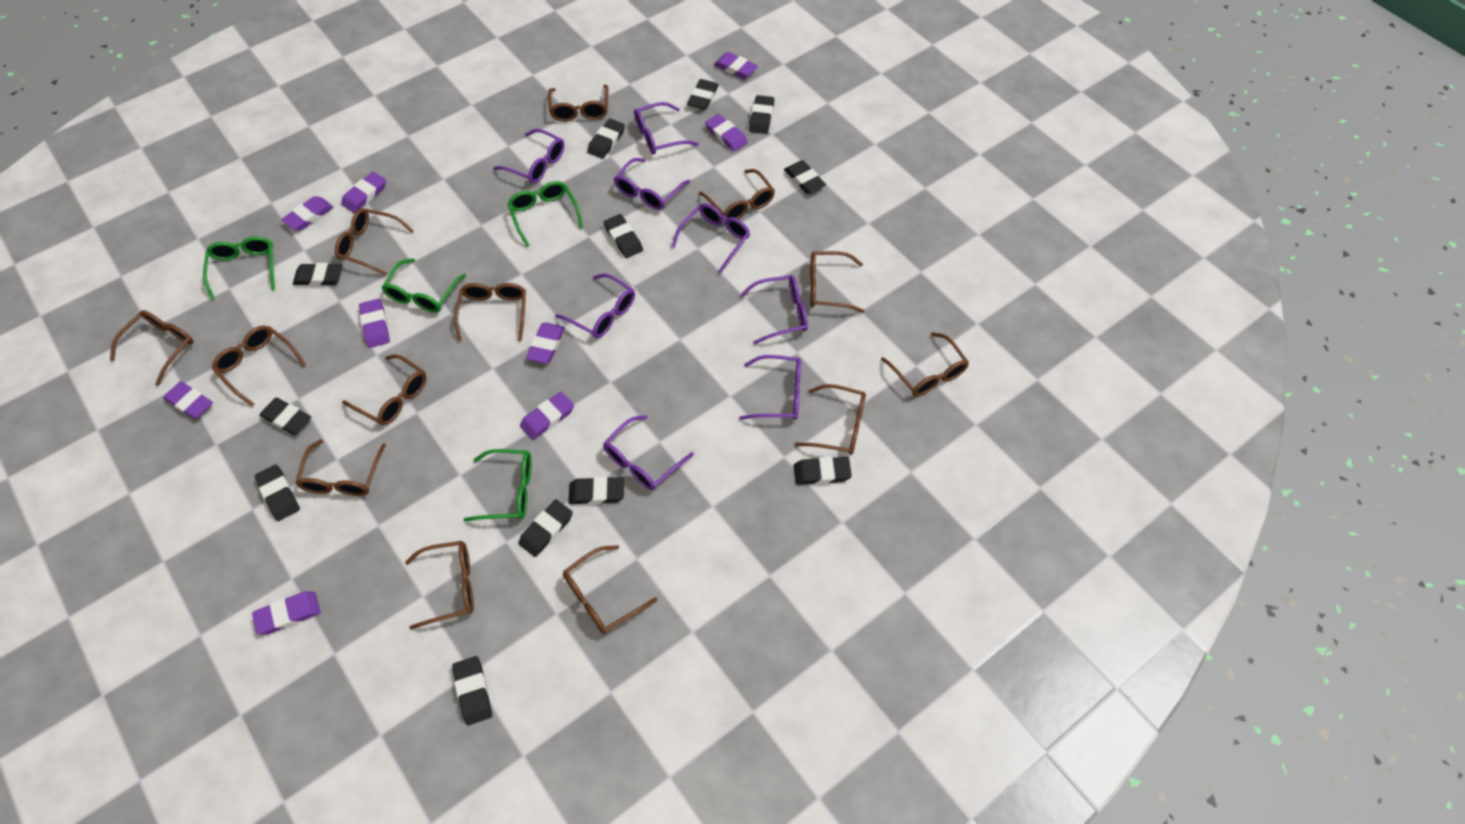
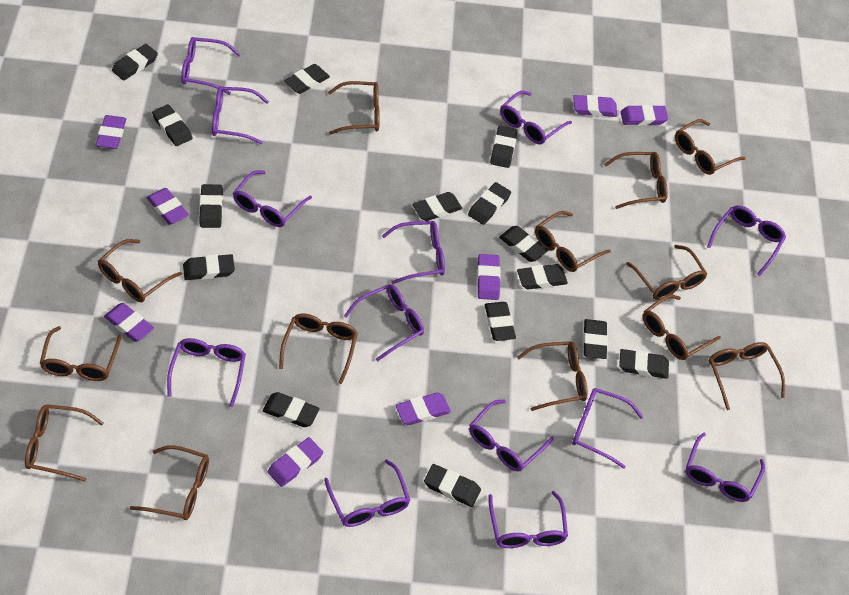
black eraser: [255,464,300,521] [259,397,311,435] [293,263,343,286] [452,656,492,726] [518,499,573,557] [568,477,624,505] [587,119,625,159] [604,214,643,258] [687,79,719,110] [749,95,774,134] [784,160,826,194] [794,457,852,485] = 12 -> [112,44,158,80] [152,104,193,146] [183,254,235,280] [200,184,223,228] [263,392,320,427] [284,64,330,94] [413,192,462,221] [424,464,481,507] [468,182,511,225] [485,302,516,341] [490,125,518,168] [499,226,548,262] [517,264,568,290] [583,319,608,359] [619,349,669,379] = 15
green glasses: [203,236,275,300] [382,258,466,313] [464,449,532,522] [508,181,583,247] = 4 -> none = 0
purple eraser: [163,381,213,419] [252,591,321,635] [281,196,334,231] [341,172,386,213] [359,299,390,348] [520,392,574,440] [526,323,565,364] [705,114,748,152] [714,52,758,79] = 9 -> [96,115,126,149] [104,303,154,342] [147,188,189,225] [268,437,323,487] [395,393,451,425] [477,254,501,300] [573,95,617,117] [620,105,668,126] = 8
purple glasses: [493,129,564,183] [555,273,635,338] [603,415,694,490] [614,158,690,210] [634,102,699,155] [672,203,750,274] [739,355,801,420] [740,275,808,344] = 8 -> [167,338,246,407] [181,37,241,95] [212,86,269,144] [233,170,312,227] [324,459,410,527] [344,284,424,361] [382,221,445,284] [469,399,554,472] [488,491,568,548] [500,90,572,144] [572,388,643,469] [686,433,765,502] [707,205,786,276] = 13

